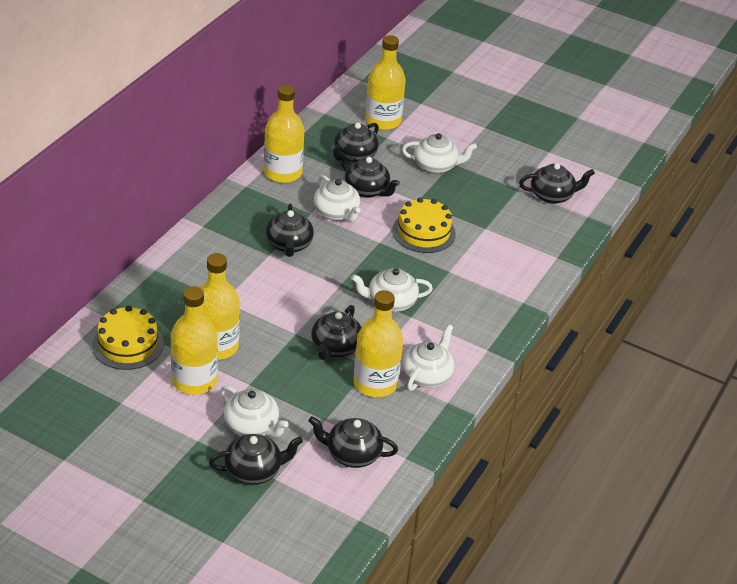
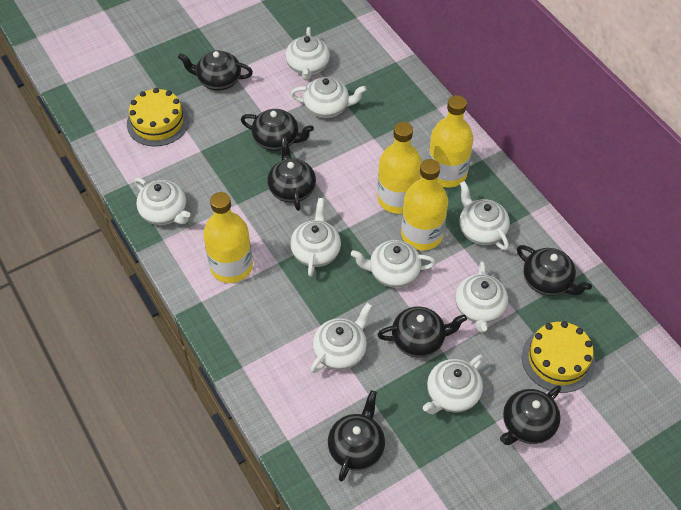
white teapot: [220,386,289,437] [314,175,361,222] [351,268,433,312] [402,133,477,174] [402,324,454,391] = 5 -> [135,178,190,225] [286,27,330,80] [290,198,341,277] [291,77,367,118] [311,303,372,373] [351,240,436,288] [423,354,484,414] [455,261,508,333] [459,181,510,250] = 9
yellow bottle: [171,286,218,395] [200,253,240,360] [264,85,304,183] [353,290,403,397] [365,35,406,130] = 5 -> [203,192,253,283] [377,122,422,214] [401,159,448,250] [428,95,473,188] = 4

